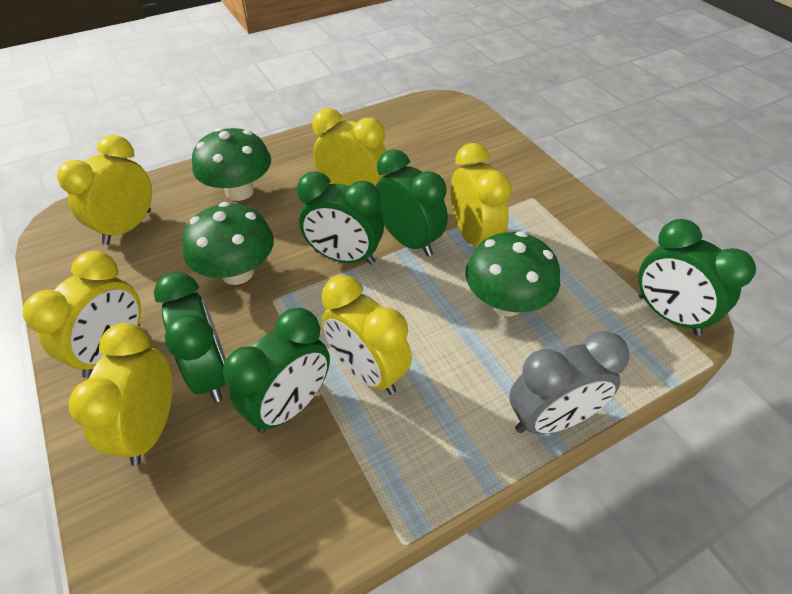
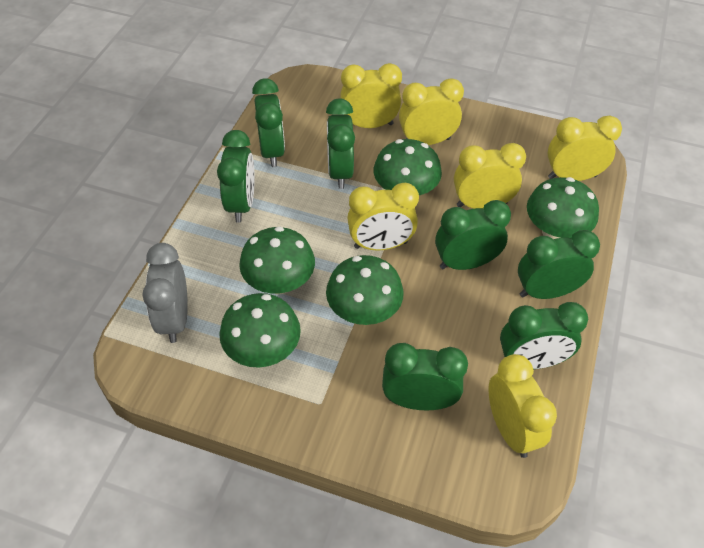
green clock: [154,272,227,402] [223,308,330,433] [297,171,384,265] [376,149,448,257] [638,219,756,336] = 5 -> [217,130,255,223] [252,78,285,167] [326,98,355,189] [382,343,468,410] [435,200,511,270] [500,302,588,369] [518,230,600,299] = 7
green mushroom: [182,202,274,285] [192,127,271,201] [465,231,560,317] = 3 -> [219,293,301,367] [239,226,315,294] [326,255,404,325] [374,139,442,195] [527,177,599,239] = 5

